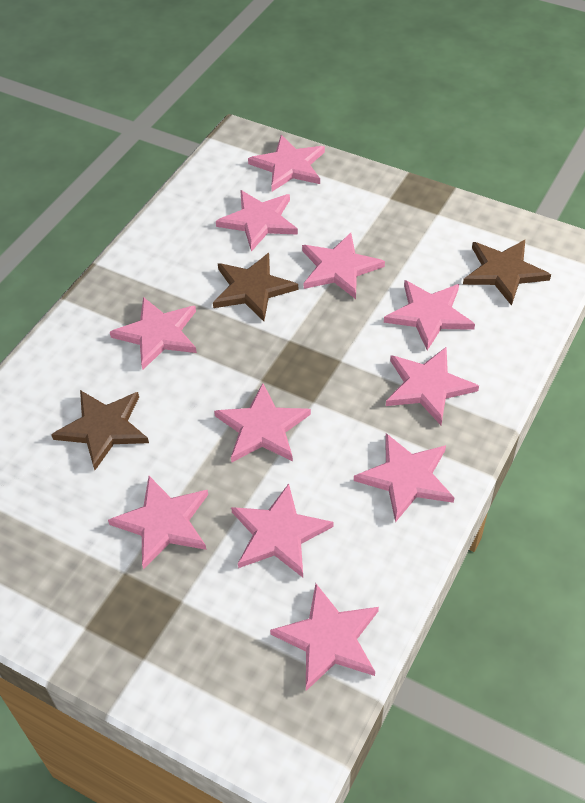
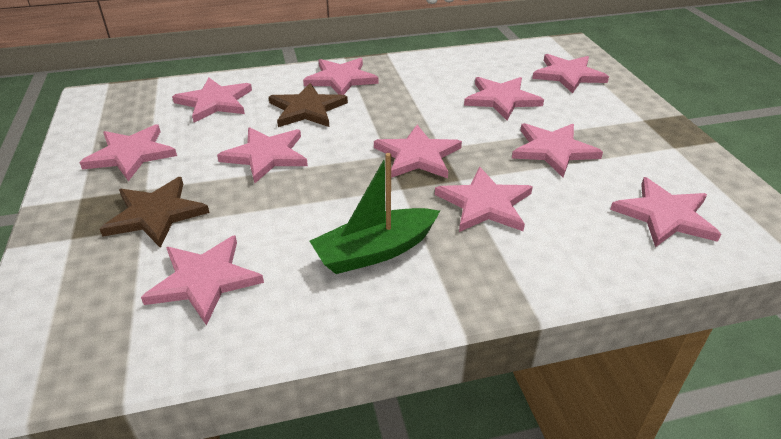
brown star: [51,390,149,470] [213,253,298,321] [463,240,551,306] = 3 -> [100,177,210,248] [269,83,348,127] = 2
green boat: none = 0 -> [310,153,440,274] = 1

